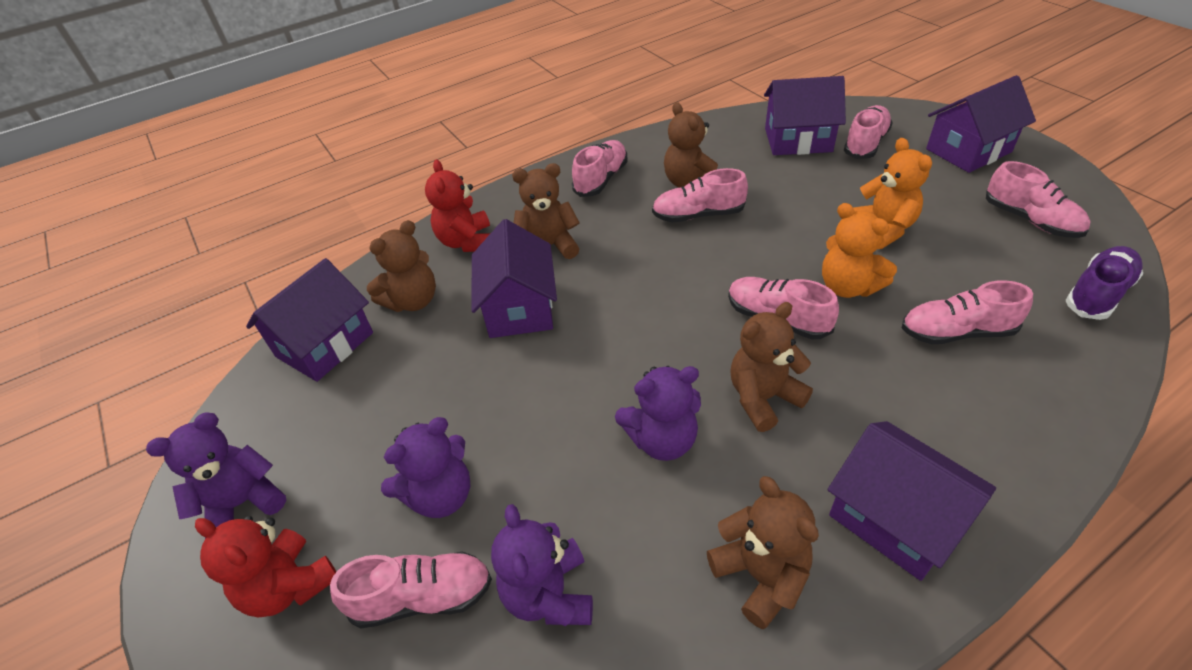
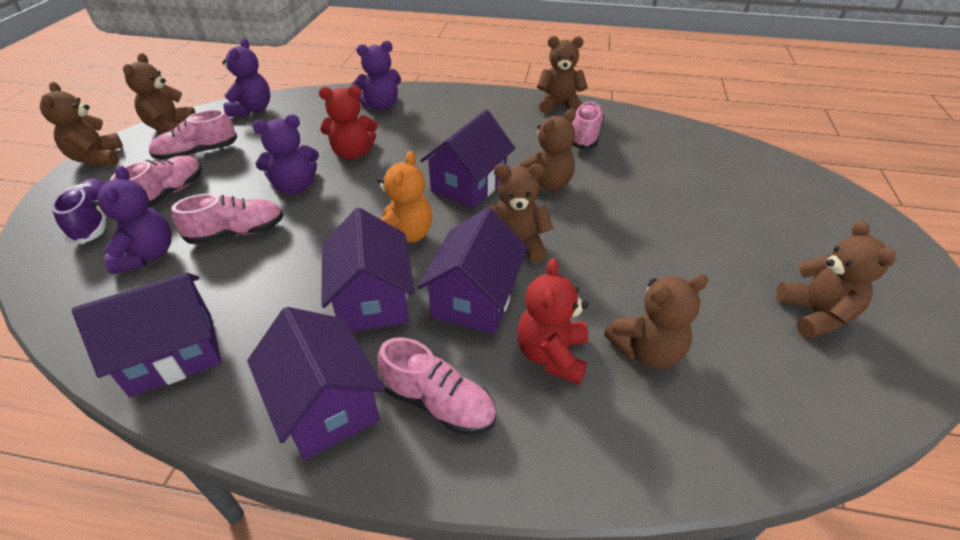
brown teddy bear: [367,220,436,312] [512,163,580,259] [664,102,718,188] [707,476,819,629] [730,302,813,432] = 5 -> [40,82,123,166] [123,53,196,134] [489,164,553,263] [520,109,576,191] [537,36,588,113] [604,274,708,369] [776,221,896,339] = 7
orange teddy bear: [822,203,897,298] [853,138,932,249] = 2 -> [377,151,432,243] = 1
pink shoe: [330,552,492,629] [572,140,628,197] [652,168,748,222] [728,277,839,339] [844,105,893,159] [902,280,1033,344] [986,161,1091,238] = 7 -> [110,156,202,208] [149,109,237,160] [171,194,283,244] [378,337,497,435] [573,101,604,150] = 5

